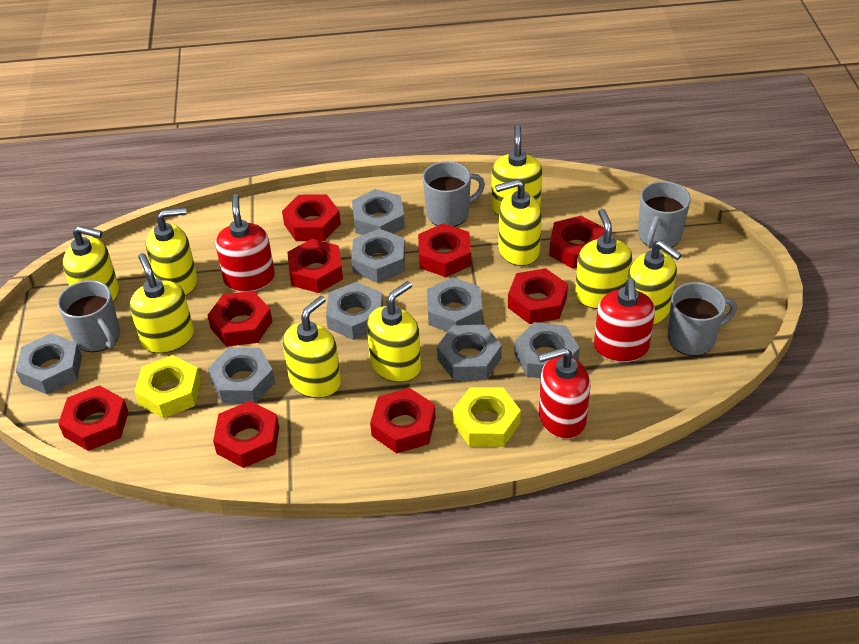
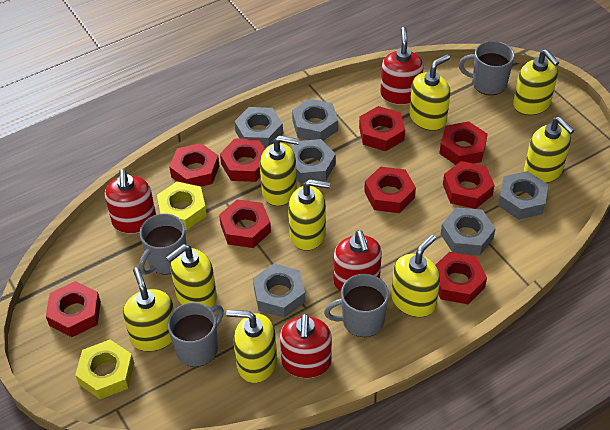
grey nut: [16,333,82,394] [208,347,275,404] [326,282,383,340] [351,228,405,283] [352,189,405,235] [427,277,482,332] [437,325,502,380] [514,322,580,378] = 8 -> [234,107,283,149] [253,264,305,318] [292,99,338,141] [292,139,336,184] [441,207,496,256] [498,171,548,220] = 6
red soap dispenser: [215,194,275,292] [538,347,590,439] [594,279,655,362] = 3 -> [105,169,156,234] [280,313,332,378] [333,230,382,292] [380,27,424,105] = 4

